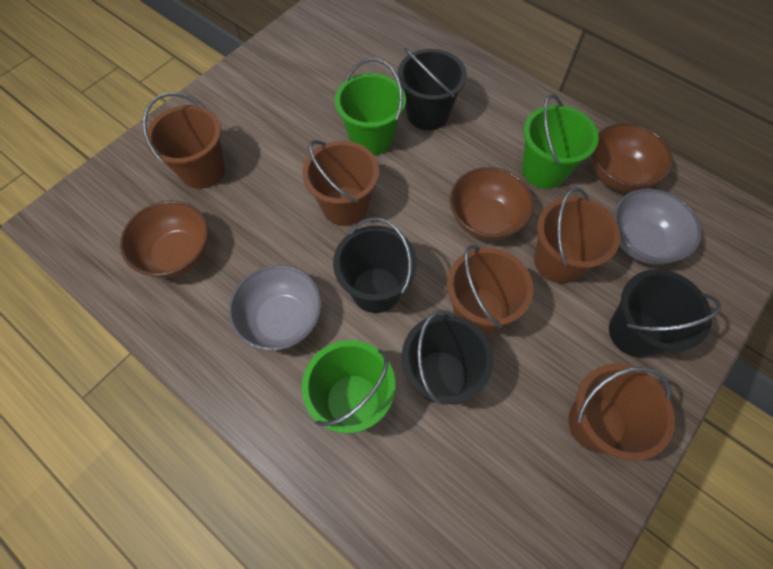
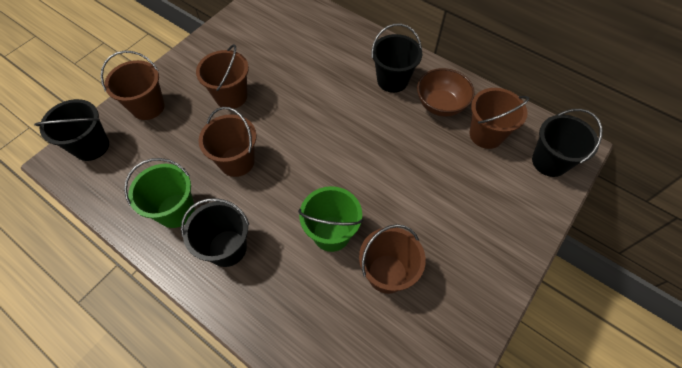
brown bowl: [120,201,208,278] [450,167,534,240] [591,123,673,192] = 3 -> [417,68,475,117] = 1
green bucket: [302,340,395,433] [335,58,406,156] [522,94,599,189] = 3 -> [124,158,195,228] [298,186,363,252] = 2
grey bowl: [229,265,322,351] [614,189,702,265] = 2 -> none = 0

